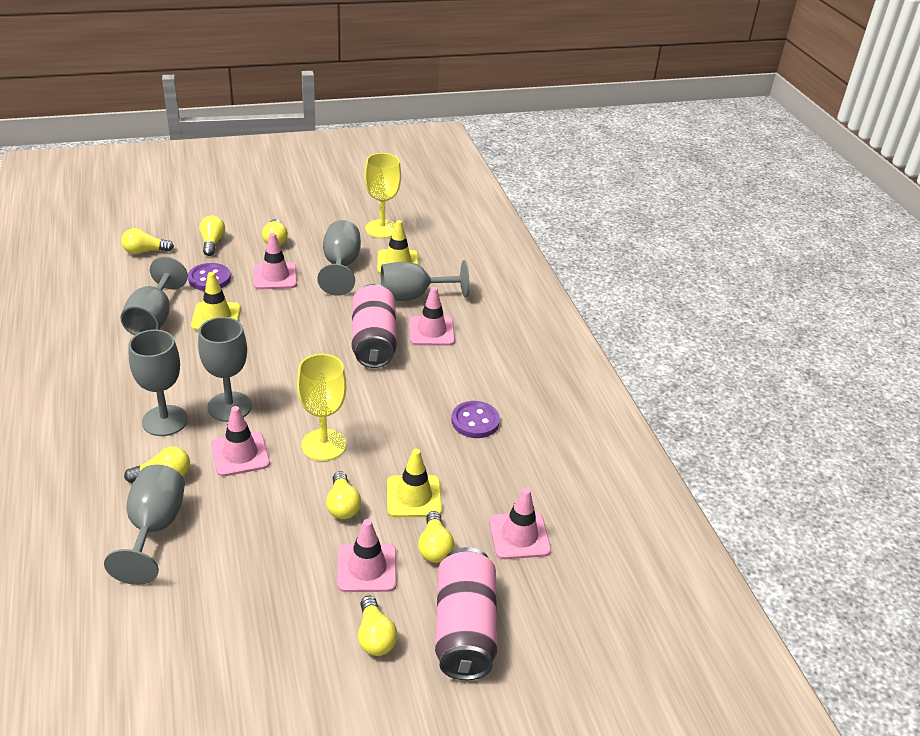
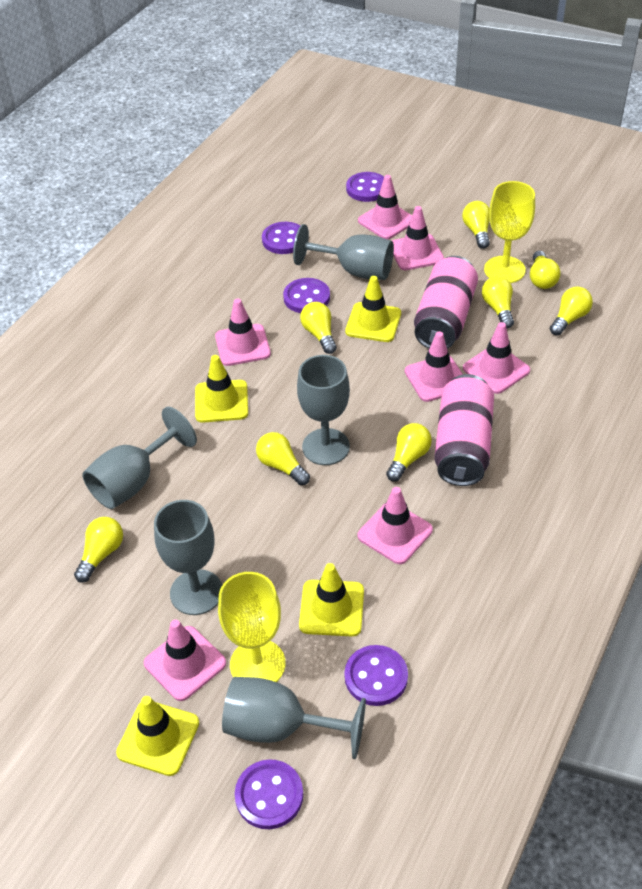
grey goblet: [104,464,185,585] [120,256,188,336] [128,330,188,436] [198,317,252,422] [317,220,361,296] [381,260,469,301] = 6 -> [82,406,197,509] [154,500,222,615] [222,677,366,759] [293,224,394,280] [297,355,350,465] = 5
pink traffic cone: [211,406,270,477] [254,233,297,289] [337,519,397,592] [409,287,455,346] [489,488,551,559] = 5 -> [144,619,226,701] [215,299,271,366] [357,487,433,564] [358,175,412,239] [392,206,444,270] [405,331,463,402] [463,322,530,394] = 7
purple button: [188,263,231,291] [451,401,500,438] = 2 -> [235,759,303,829] [262,222,300,254] [283,278,330,313] [344,645,408,706] [346,172,384,202] = 5
yellow light bulb: [121,228,174,254] [124,447,190,483] [199,216,225,256] [262,219,288,246] [326,471,361,519] [358,596,398,656] [418,511,454,563] = 7 -> [74,517,123,583] [256,432,310,485] [300,302,337,354] [386,423,432,482] [462,201,490,249] [482,276,514,328] [530,251,561,289] [550,287,593,335] = 8
yellow traffic cone: [191,272,241,331] [378,220,418,274] [387,449,442,517] = 3 -> [116,696,199,776] [195,355,248,423] [299,563,364,636] [345,276,401,342] = 4

